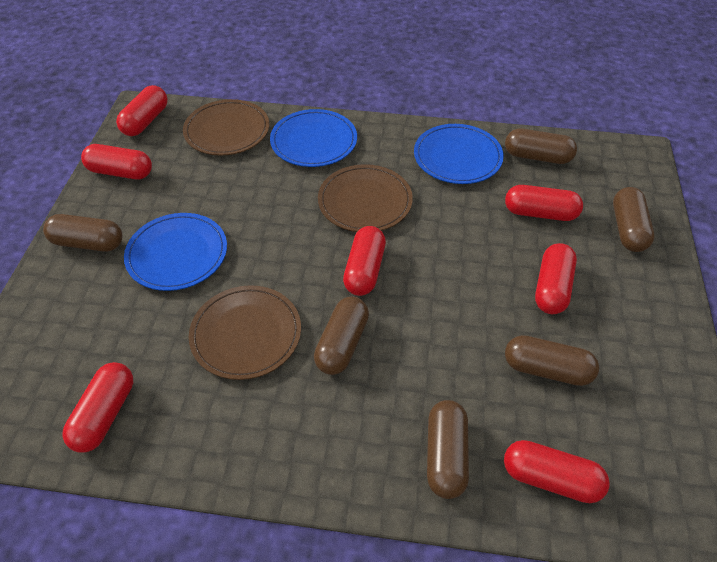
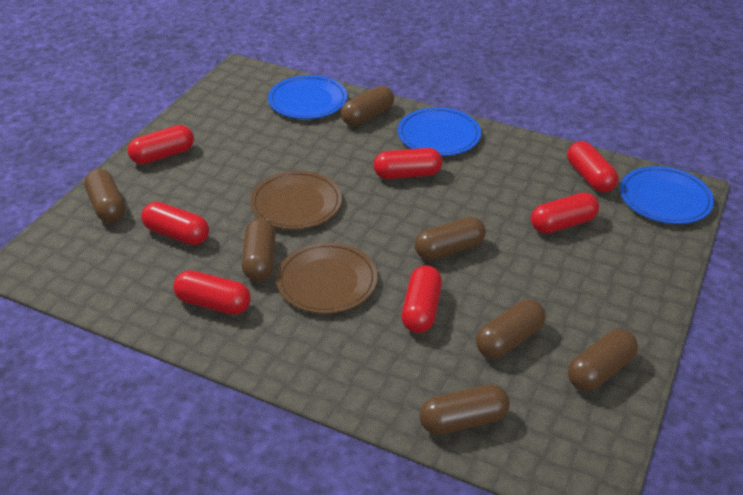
brown capsule: [43,214,122,252] [314,297,369,375] [427,400,469,499] [505,128,577,164] [505,335,599,386] [613,187,655,252] = 6 -> [84,169,125,222] [242,219,276,281] [341,86,394,126] [415,217,486,260] [420,384,510,435] [476,300,546,358] [568,329,638,391] = 7
brown plate: [183,99,269,156] [189,285,301,380] [318,164,413,232] = 3 -> [250,171,342,230] [276,242,377,314] = 2

